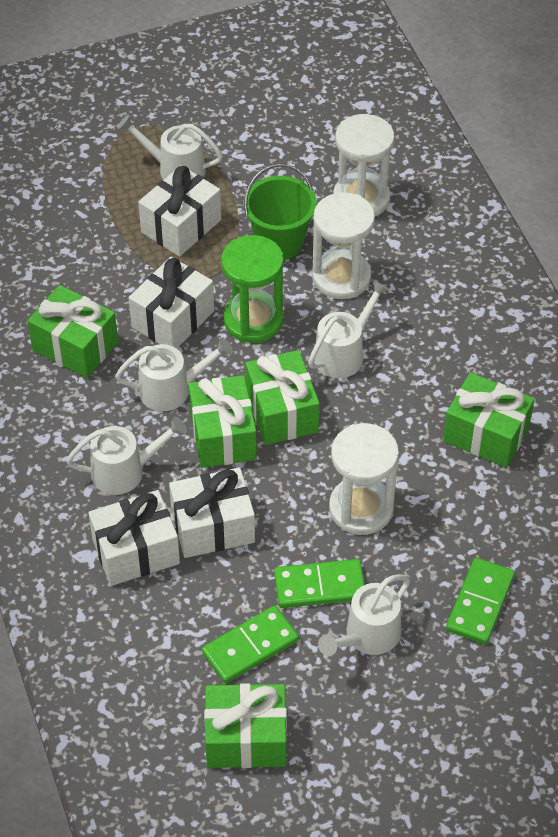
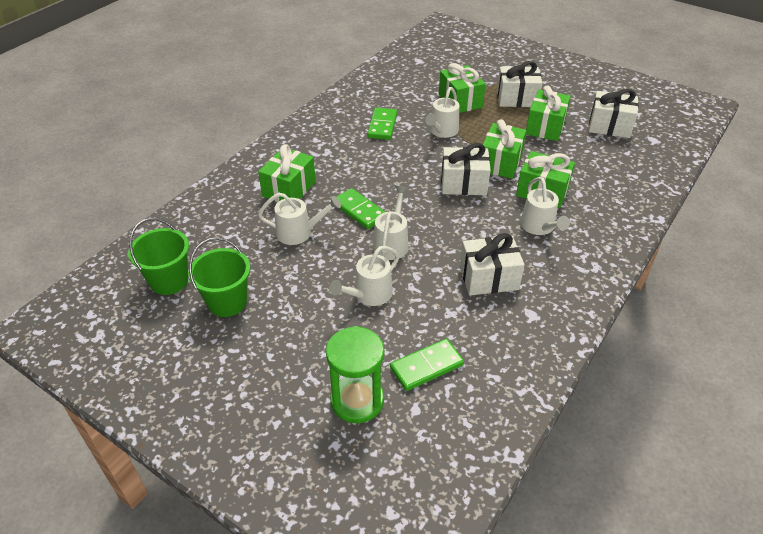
green bucket: [243,163,316,260] = 1 -> [128,218,189,295] [188,237,250,317] = 2
white hourglass: [312,192,375,299] [329,423,399,535] [333,114,395,216] = 3 -> none = 0

